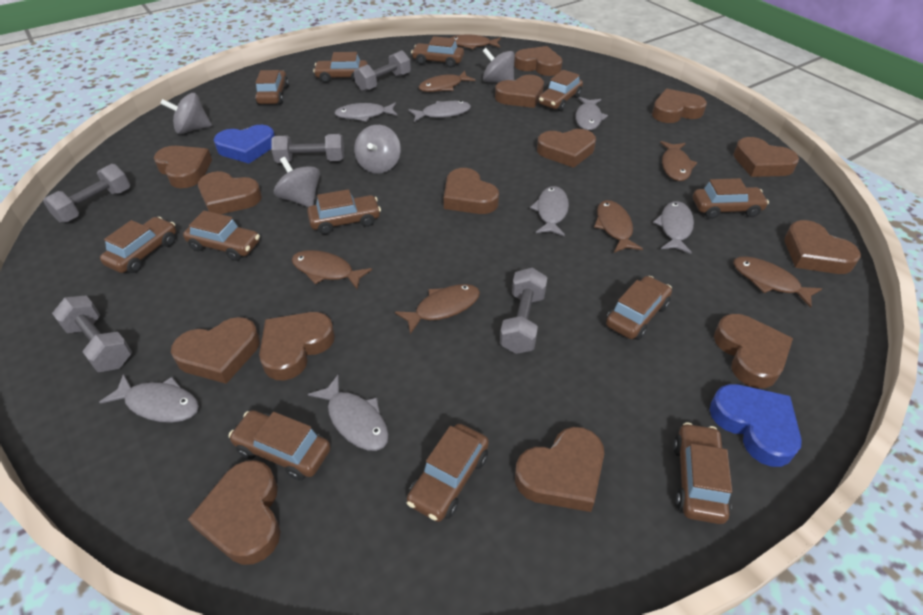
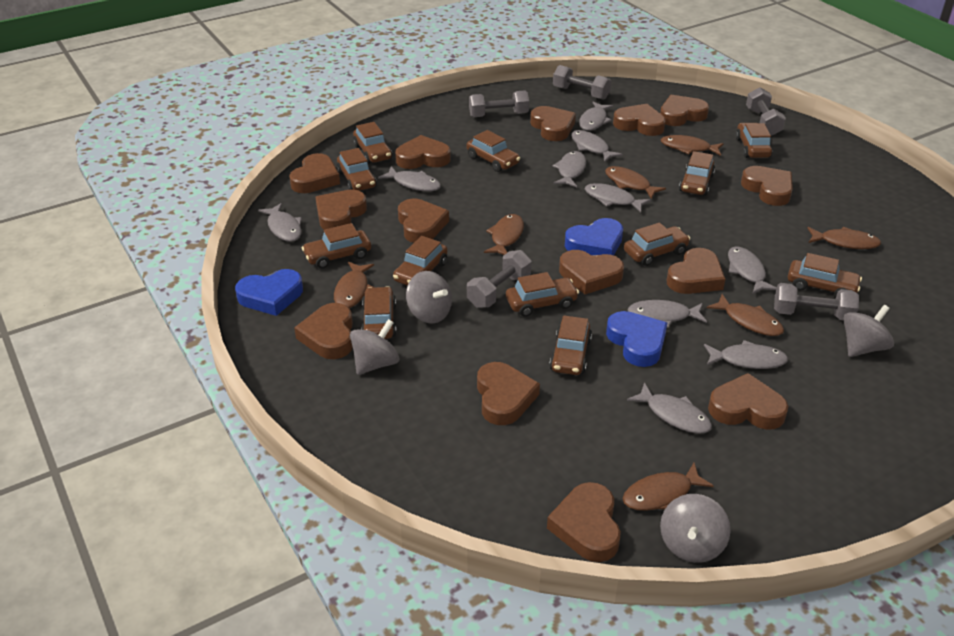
blue heart: [214,125,275,164] [709,384,802,467] = 2 -> [235,269,303,316] [565,218,623,255] [606,311,667,367] = 3
grey fish: [99,374,199,423] [308,375,389,451] [335,103,398,122] [408,101,471,122] [530,186,569,236] [575,97,608,130] [653,201,694,254] = 7 -> [258,203,302,242] [378,166,441,191] [552,151,586,188] [571,130,623,162] [579,102,613,131] [585,183,651,213] [627,300,707,328] [627,382,712,434] [704,340,788,369] [728,246,777,294] = 10

